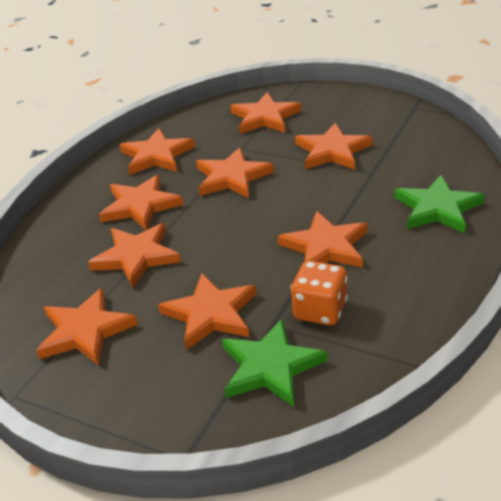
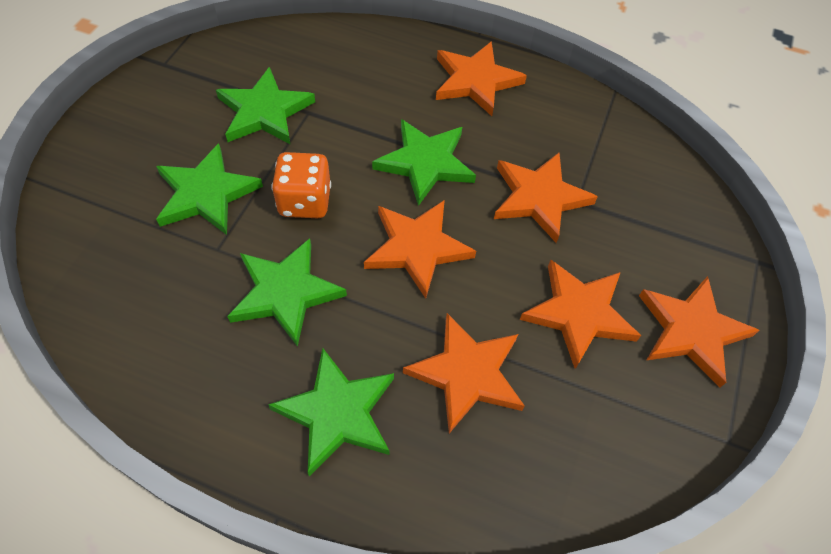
green star: [222,319,327,407] [395,175,485,233] = 2 -> [156,143,263,235] [216,67,315,145] [227,238,347,347] [268,348,394,476] [372,119,476,206] = 5
orange star: [36,288,138,366] [88,223,181,288] [99,175,183,230] [120,128,195,175] [158,273,256,350] [196,147,274,198] [230,92,302,134] [278,211,368,268] [295,123,373,170] = 9 -> [364,200,476,298] [403,313,525,433] [436,41,527,116] [494,153,598,243] [520,260,641,369] [639,276,760,388] = 6

